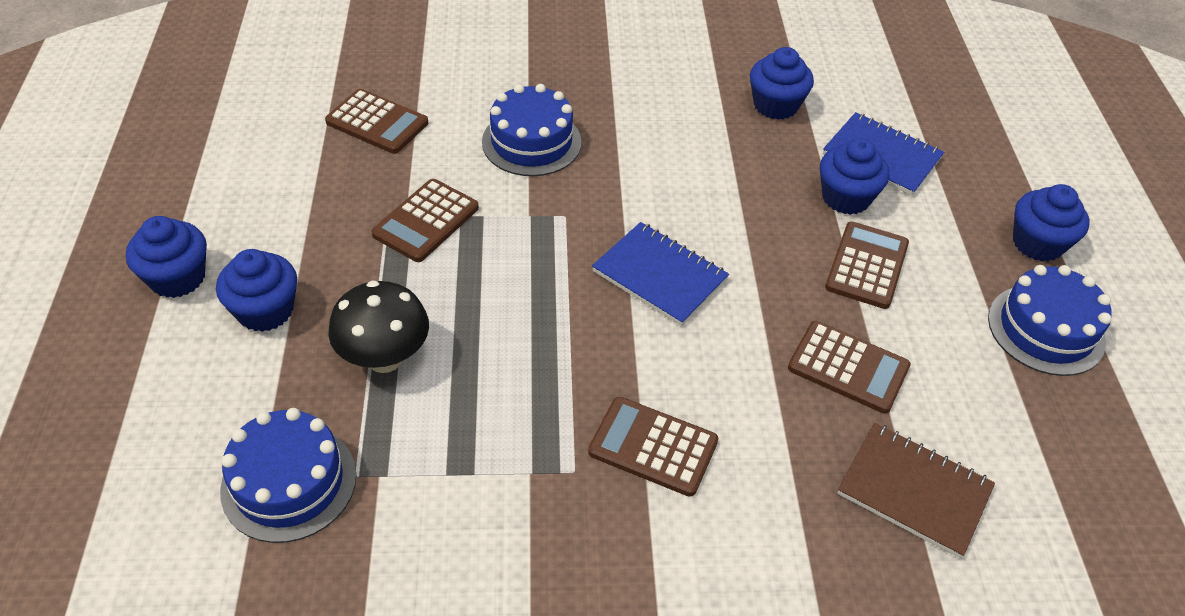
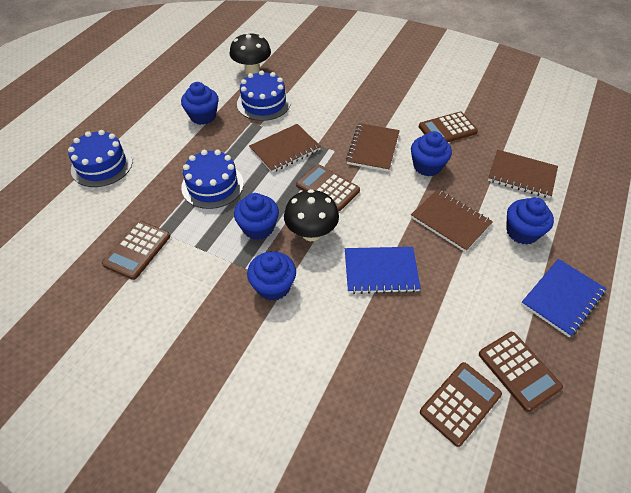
black mushroom: [328,280,429,373] = 1 -> [230,32,271,75] [284,189,339,241] = 2
brown notebook: [837,423,995,558] = 1 -> [249,124,321,173] [346,123,400,172] [411,189,493,252] [488,150,558,198] = 4

